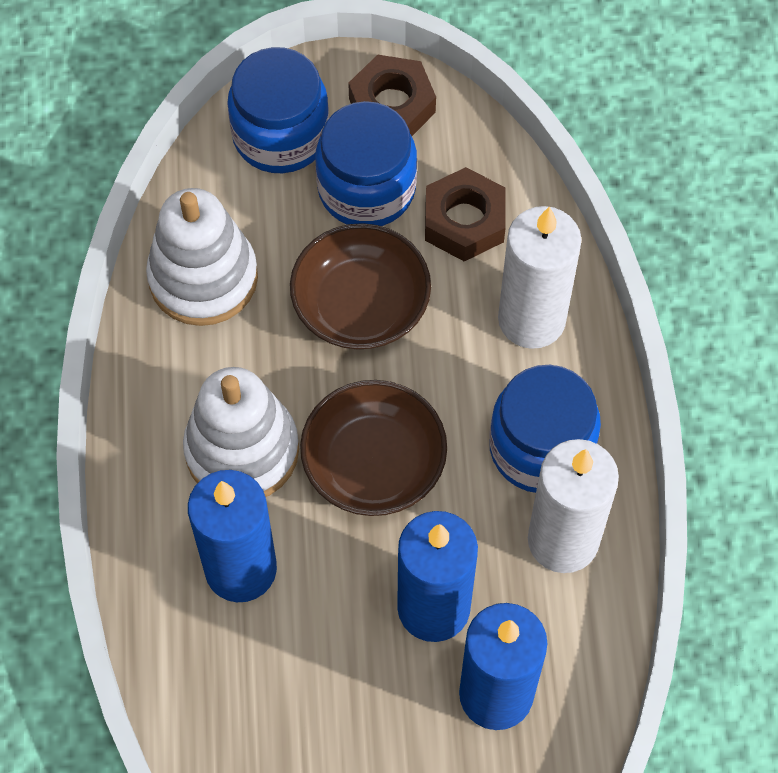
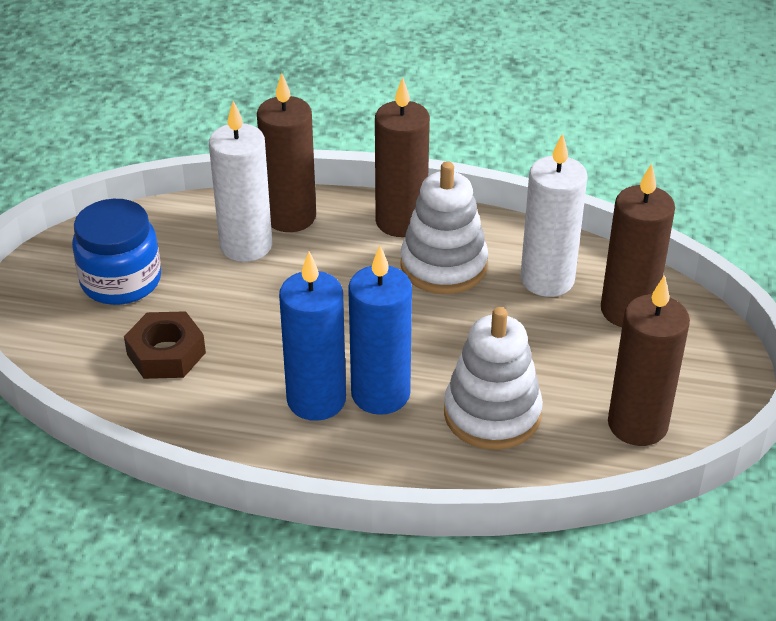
blue candle: [188,470,277,602] [397,511,478,642] [459,603,548,730] = 3 -> [279,251,346,421] [348,246,412,415] = 2
blue jar: [227,47,329,173] [315,101,417,226] [489,365,601,493] = 3 -> [72,199,161,305] = 1
brown bowl: [290,223,431,349] [300,380,447,516] = 2 -> none = 0
brown candle: none = 0 -> [257,73,316,232] [375,77,430,237] [601,163,675,327] [608,275,690,446] = 4
brown nut: [348,55,436,136] [425,167,506,261] = 2 -> [124,311,206,379] = 1

